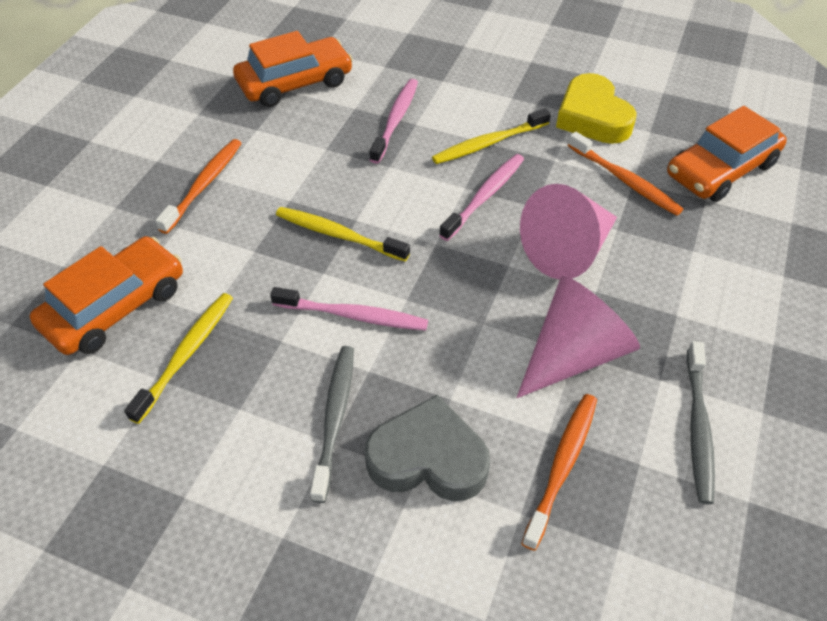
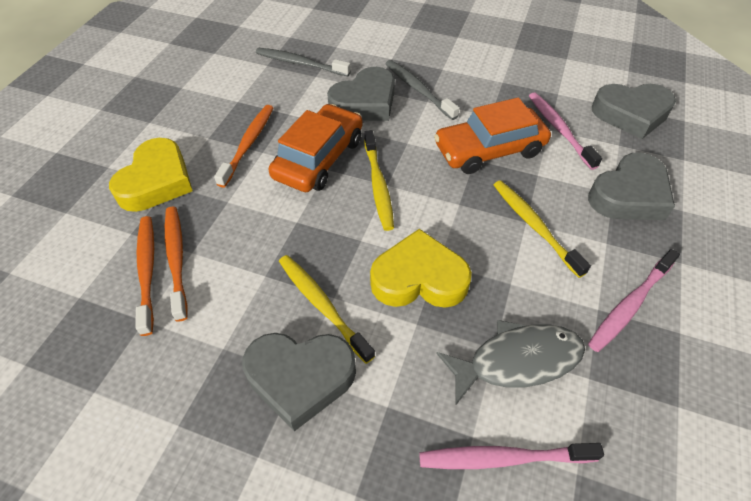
grey fish: none = 0 -> [436,320,585,405] = 1
grey heart: [365,395,490,501] = 1 -> [242,333,356,431] [327,67,395,121] [588,153,675,220] [592,84,676,139] = 4
orange car: [30,236,183,355] [233,31,353,107] [667,106,787,202] = 3 -> [269,104,363,192] [434,97,551,174] = 2
pink cone: [517,276,640,398] [520,184,617,280] = 2 -> none = 0
yellow heart: [556,73,637,144] = 1 -> [109,138,193,212] [370,229,472,308] = 2

